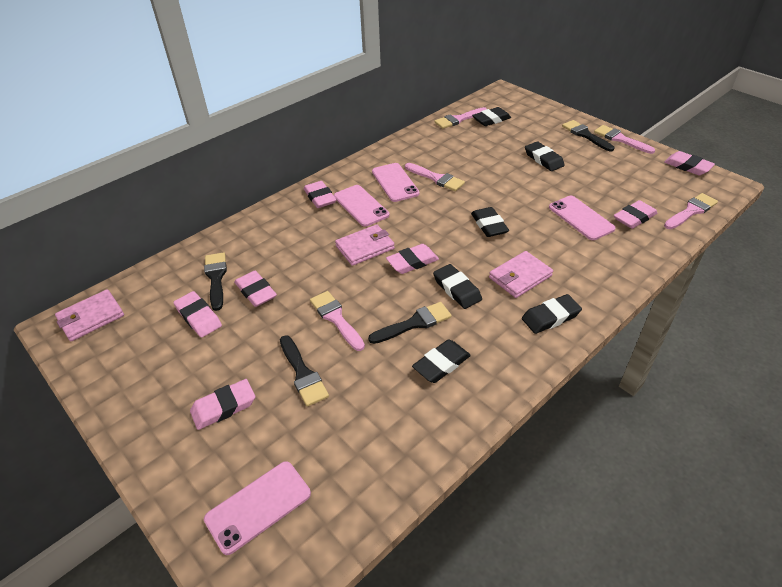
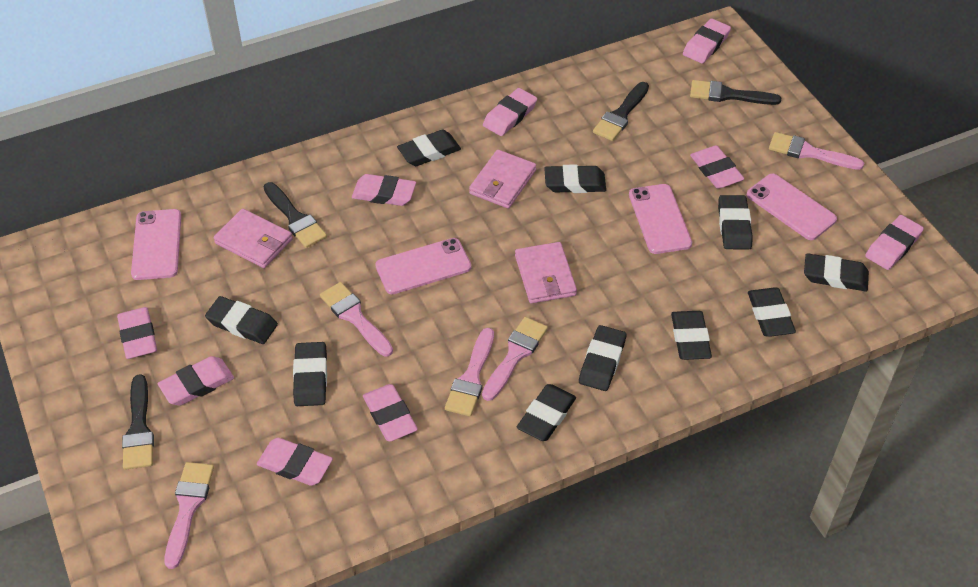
black eraser: [412,339,471,383] [433,264,482,309] [471,207,509,237] [472,107,511,126] [522,294,582,334] [525,142,565,171] = 6 -> [205,296,278,344] [293,342,327,406] [397,130,461,166] [516,384,576,441] [544,165,606,193] [579,325,626,391] [671,311,712,360] [718,195,753,250] [748,288,796,337] [804,253,869,291] = 10
pink eraser: [173,291,222,337] [190,379,255,430] [234,271,277,307] [303,181,336,208] [386,244,439,274] [614,200,657,229] [664,151,715,175] = 7 -> [117,307,157,359] [158,356,234,406] [257,438,333,486] [352,174,416,206] [363,384,418,442] [483,88,537,136] [683,19,731,64] [690,145,745,189] [865,215,924,270] = 9

